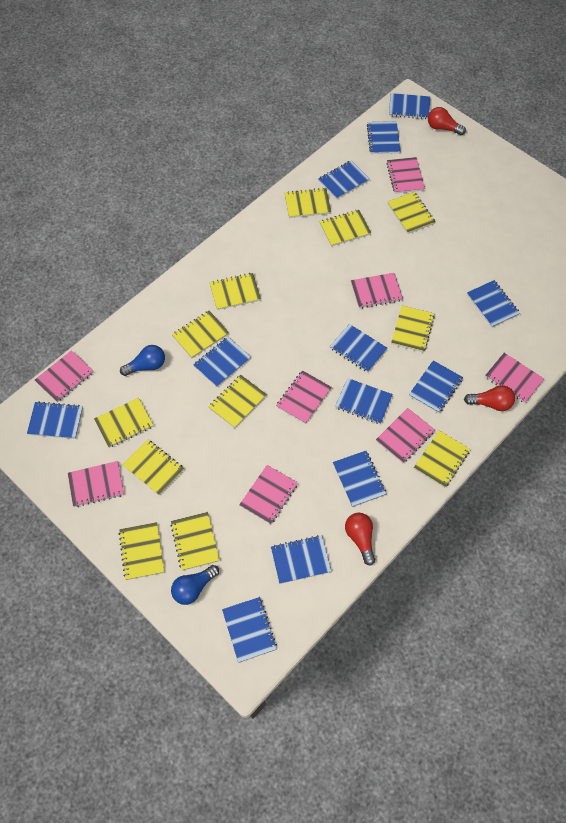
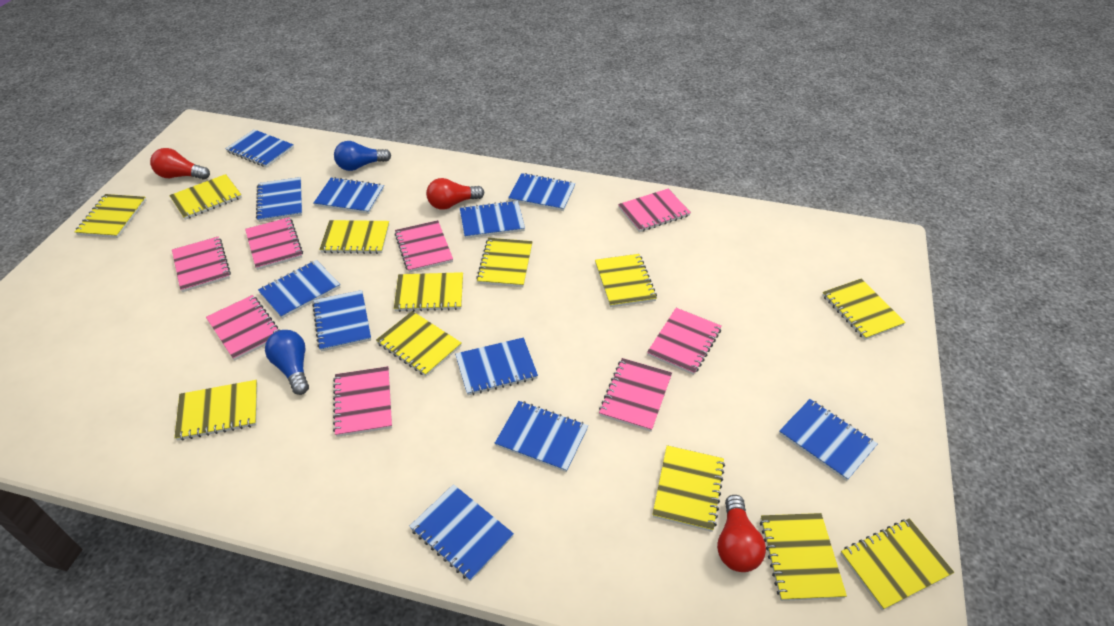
blue notebook: [27,402,83,439] [194,337,251,387] [222,597,277,663] [271,535,332,584] [318,160,370,199] [330,324,387,372] [333,451,386,507] [335,378,393,424] [367,121,401,154] [389,93,430,119] [409,360,463,413] [467,280,520,327] = 12 -> [226,129,294,168] [256,177,302,222] [258,260,340,319] [312,290,371,352] [314,177,384,214] [409,484,514,581] [455,337,538,395] [460,200,525,239] [495,401,588,472] [508,173,575,211] [779,399,878,481] = 11

